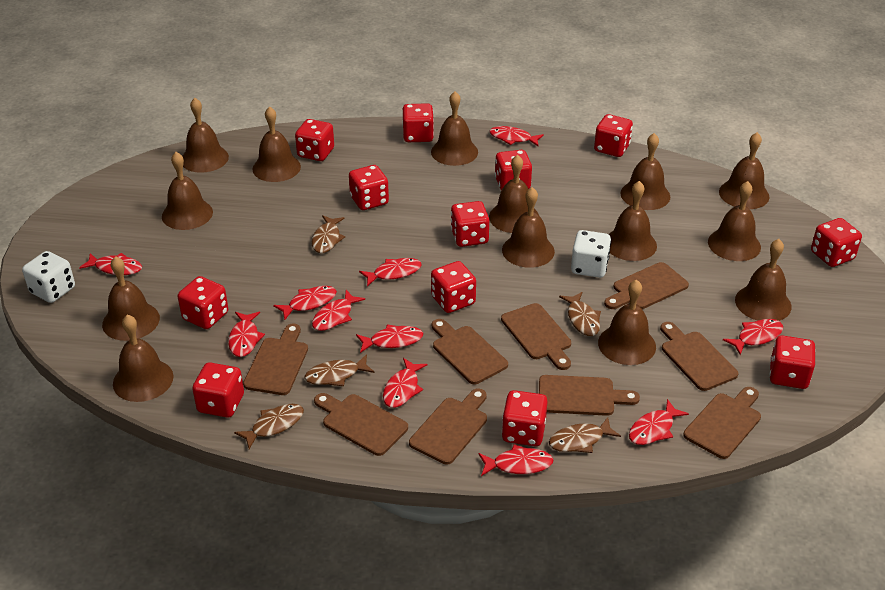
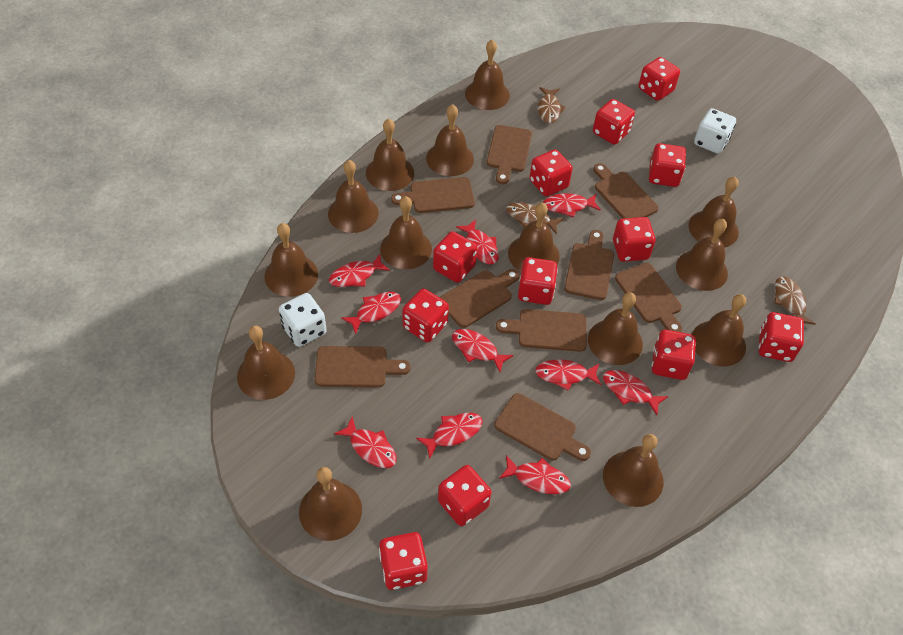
brown fish: [234,404,304,449] [305,354,374,386] [312,215,345,253] [549,417,621,453] [559,292,601,336] = 5 -> [506,202,564,234] [538,87,566,124] [774,276,816,325] = 3
red fish: [79,253,142,275] [228,312,265,357] [273,286,337,320] [312,290,365,331] [356,324,423,353] [359,258,422,287] [383,358,428,408] [478,444,554,476] [489,126,544,146] [629,399,689,445] [723,319,783,355] = 11 -> [329,254,390,287] [334,416,397,468] [341,292,401,334] [416,413,483,459] [452,329,514,372] [456,219,499,264] [499,455,571,494] [535,359,601,391] [543,193,601,217] [603,370,668,415] = 10

